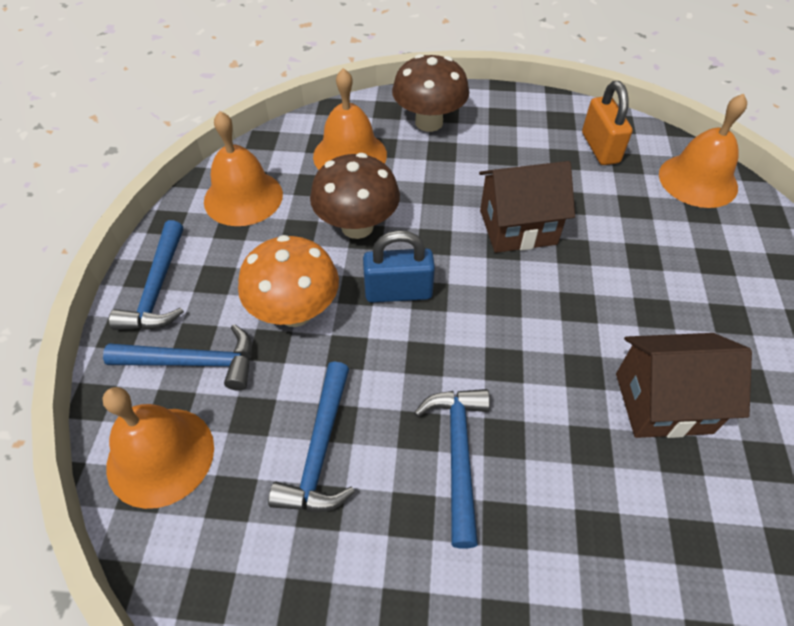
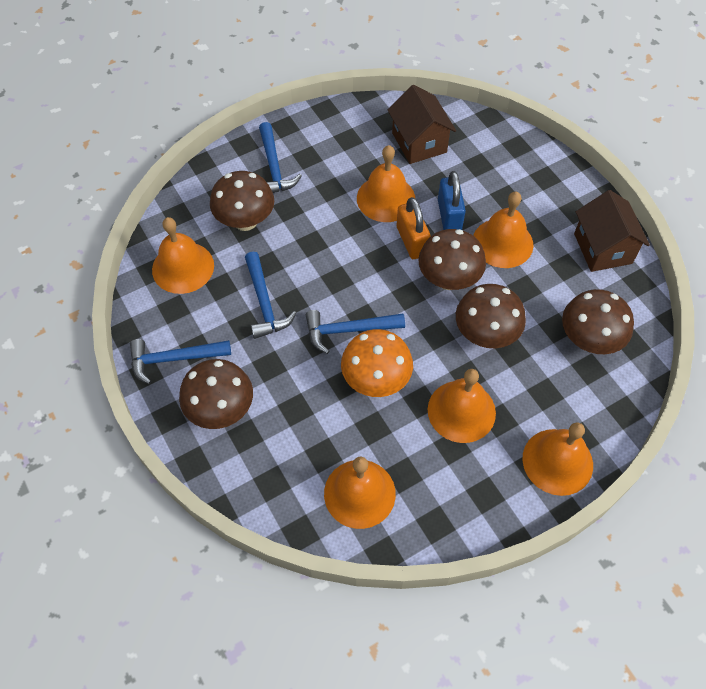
brown mushroom: [310,153,400,239] [392,54,469,132] = 2 -> [179,359,253,429] [210,171,274,231] [418,229,486,290] [456,284,526,348] [562,289,634,354] = 5
orange bell: [102,387,214,509] [204,111,283,226] [313,68,387,170] [659,94,747,208] = 4 -> [152,217,214,294] [324,457,396,529] [357,145,415,222] [428,369,496,443] [473,191,533,268] [522,423,593,496] = 6

